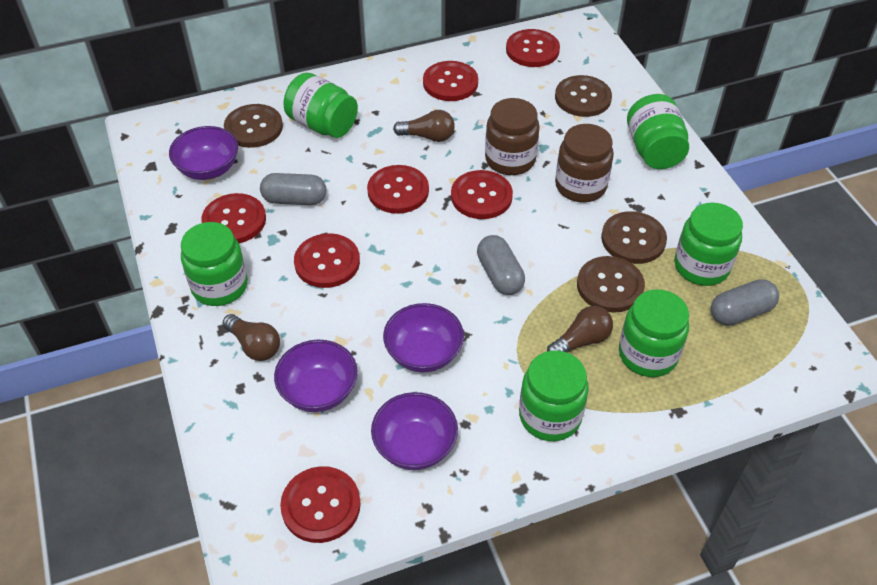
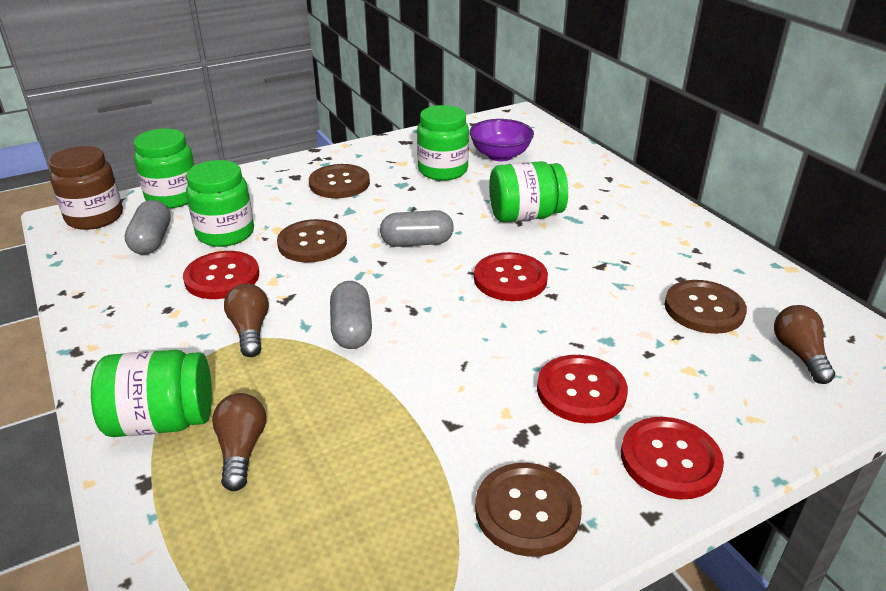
brown jar: [485,98,540,175] [555,124,614,202] = 2 -> [48,146,123,230] = 1
green jar: [181,222,248,306] [284,72,358,138] [519,351,589,441] [619,289,689,377] [627,94,689,169] [675,203,743,286] = 6 -> [91,350,212,437] [134,129,195,209] [186,160,254,247] [417,105,469,181] [489,161,568,222] = 5
purple bowl: [169,126,238,180] [274,340,358,412] [371,392,458,470] [383,303,464,373] = 4 -> [469,119,534,161] = 1
red button: [201,193,266,243] [280,466,361,543] [294,233,360,288] [367,165,429,214] [423,61,478,101] [451,170,513,219] [506,29,560,67] = 7 -> [183,251,259,299] [474,252,548,301] [537,355,628,423] [621,417,724,500] = 4

